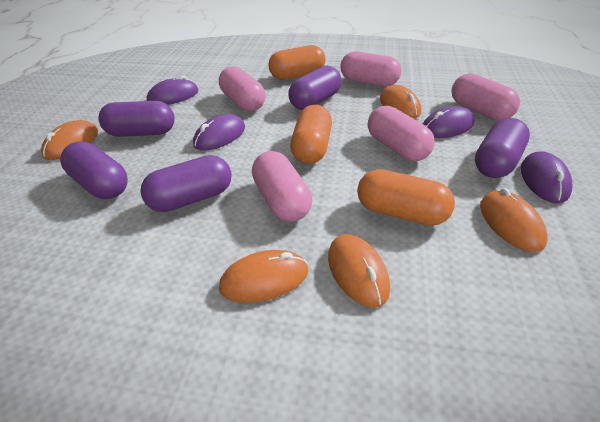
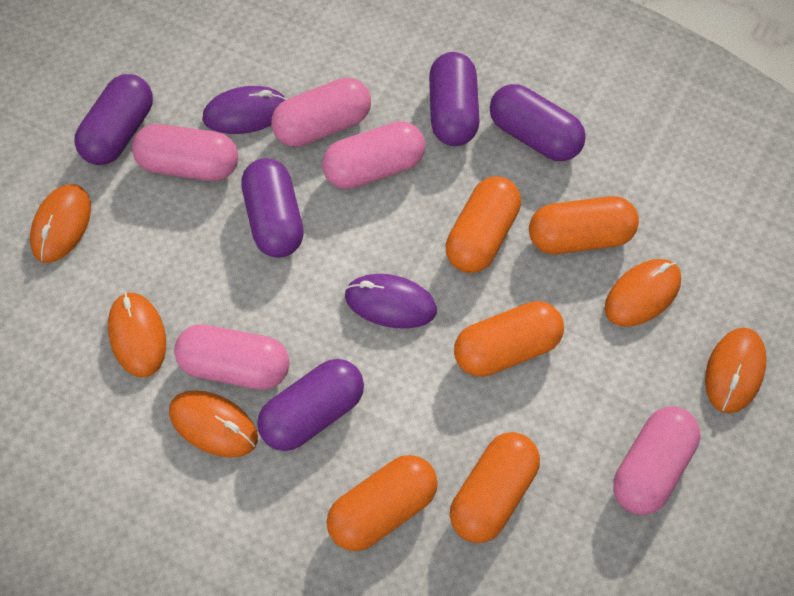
orange capsule: [268,45,325,80] [290,105,332,164] [357,169,455,226] = 3 -> [326,455,438,551] [446,176,521,273] [450,432,540,543] [454,301,564,377] [529,196,639,254] = 5
purple mouse: [147,76,198,105] [193,114,245,151] [423,106,475,138] [521,151,573,203] = 4 -> [203,86,287,134] [345,274,437,329] = 2

